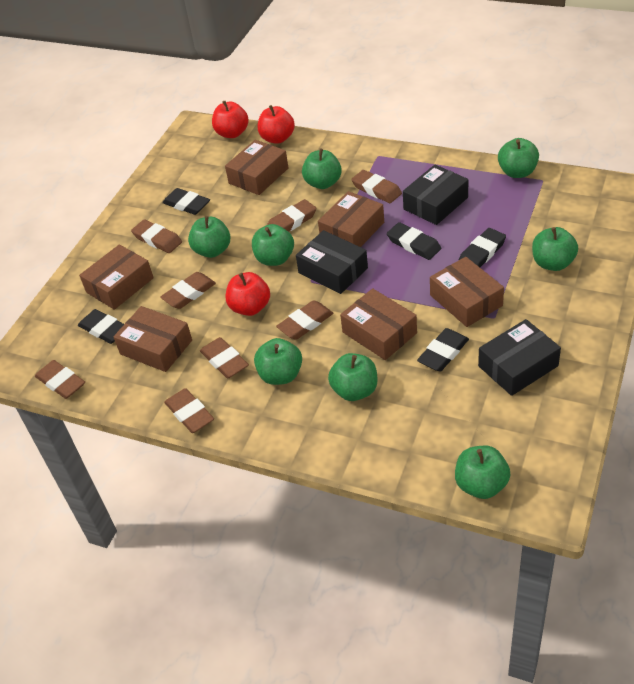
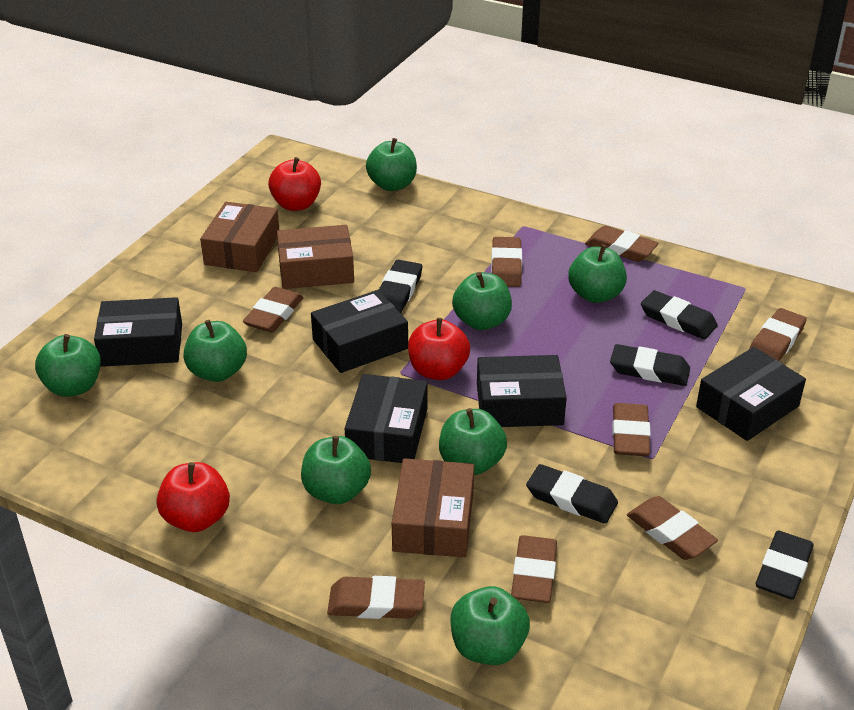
black box: [296,230,368,294] [403,165,468,225] [478,319,561,396] = 3 -> [94,297,182,367] [311,290,408,373] [345,374,427,463] [477,355,567,427] [696,347,806,441] = 5
brown box: [79,244,154,310] [114,306,192,372] [225,140,288,195] [318,191,384,247] [340,288,417,360] [430,257,504,327] = 6 -> [200,202,279,272] [277,225,354,289] [392,458,474,557] = 3

